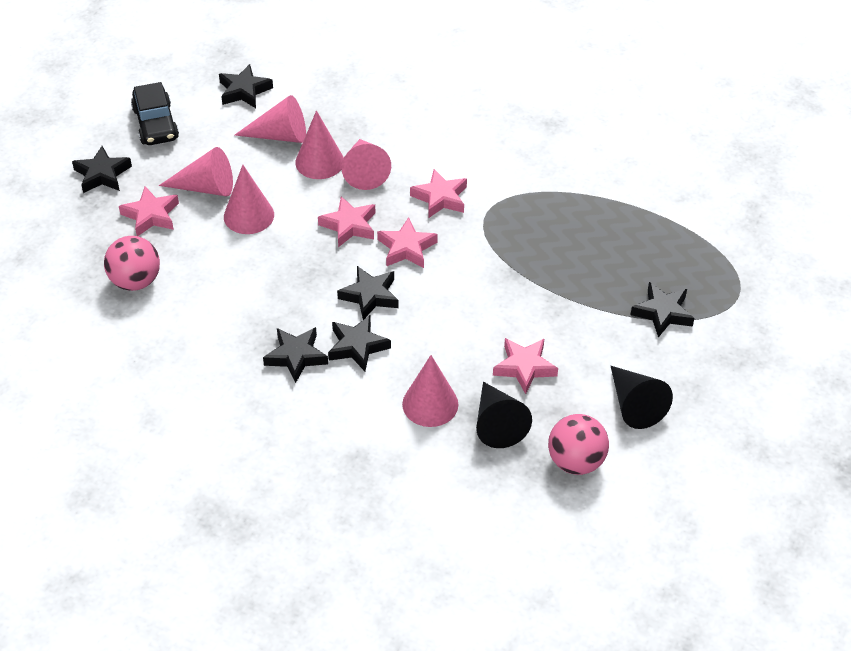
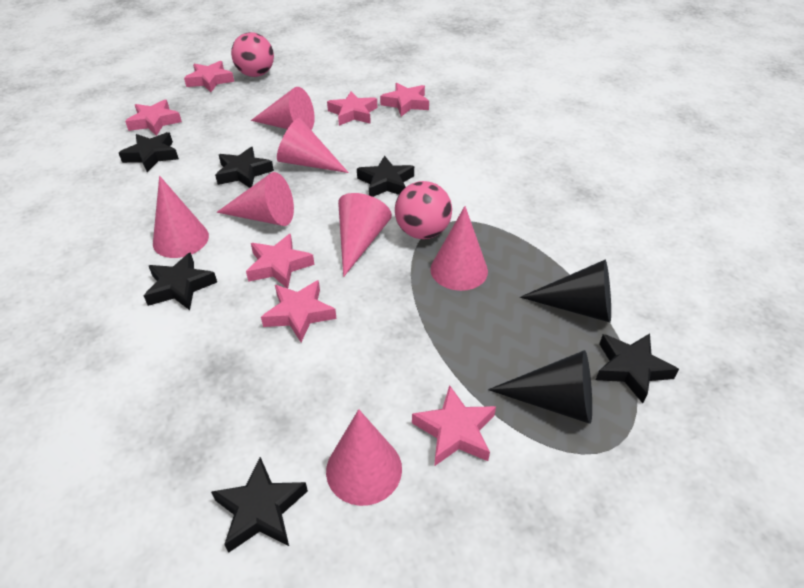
black car: [131,82,179,145] = 1 -> none = 0
pink cone: [159,147,233,196] [224,165,274,234] [235,95,306,143] [295,110,344,179] [341,139,391,190] [402,355,458,427] = 6 -> [153,176,209,258] [217,172,294,226] [251,87,315,130] [277,118,349,173] [326,409,402,506] [338,193,392,277] [430,206,488,291] = 7
pink star: [119,187,179,236] [318,196,375,247] [377,217,438,268] [410,169,467,218] [493,338,558,394] = 5 -> [125,99,182,136] [184,61,234,92] [246,234,315,289] [261,280,336,342] [327,91,377,126] [380,83,429,117] [412,385,496,466] = 7

